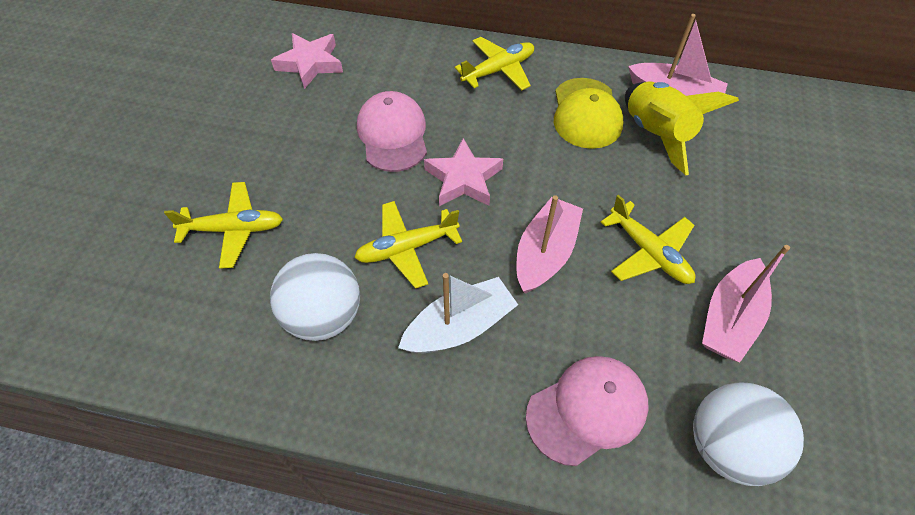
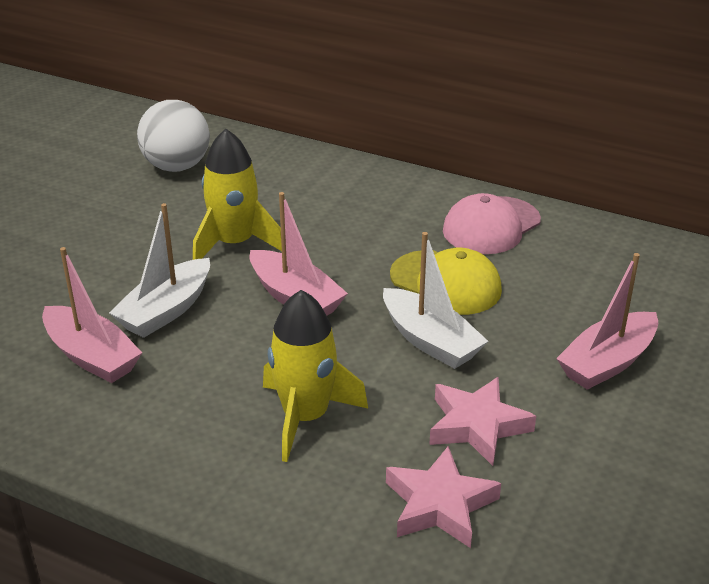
pink cap: [357,91,427,172] [526,356,649,466] = 2 -> [443,193,541,254] = 1
white ball: [270,253,360,341] [693,383,804,486] = 2 -> [137,100,210,172] = 1
white boat: [398,273,518,353] = 1 -> [109,203,210,338] [383,232,488,369] = 2
yellow plane: [164,182,283,269] [354,201,462,289] [455,37,534,90] [601,195,695,284] = 4 -> none = 0
yellow rocket: [625,81,739,175] = 1 -> [193,129,282,260] [263,290,368,462] = 2

